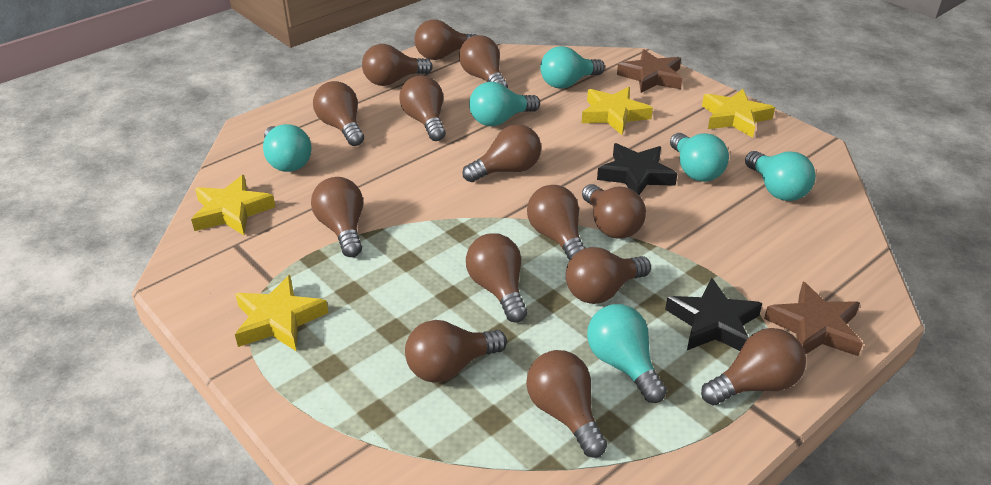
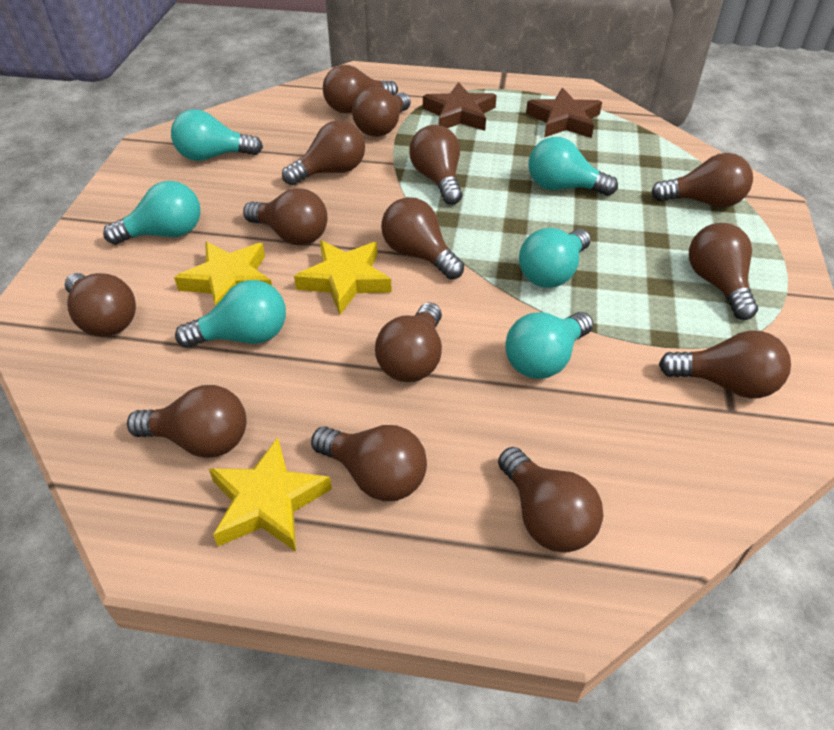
black star: [597,143,677,195] [665,278,762,351] = 2 -> none = 0
yellow star: [191,175,275,235] [235,275,329,351] [582,87,653,135] [702,89,775,138] = 4 -> [174,242,272,306] [209,437,332,552] [294,240,392,315] = 3

